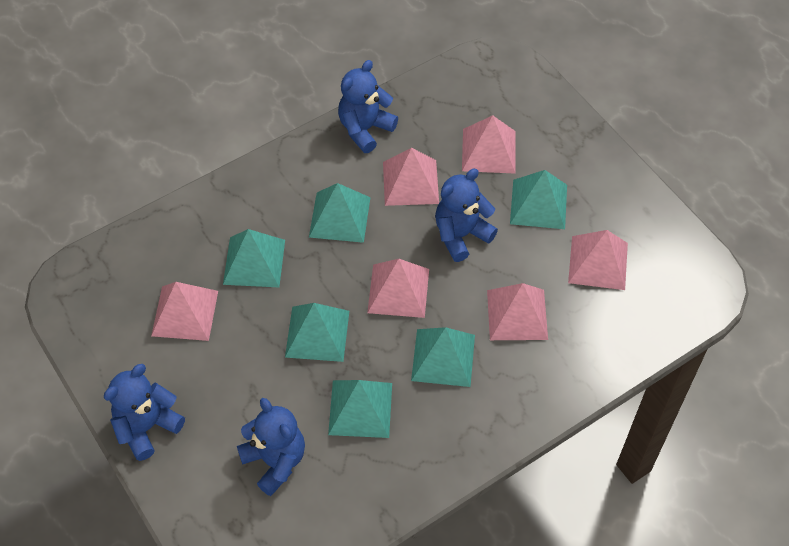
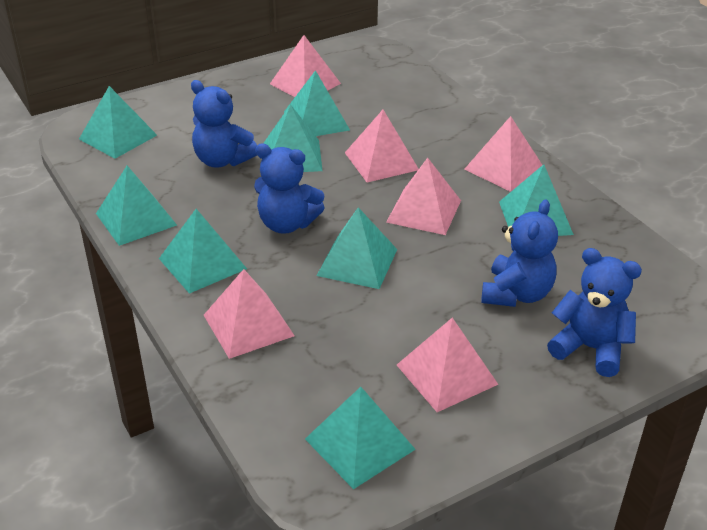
turquoise pyramid: [223,229,285,287] [285,303,349,362] [309,183,371,243] [328,380,392,438] [411,327,475,387] [510,170,567,229] = 6 -> [79,86,157,159] [96,166,177,246] [159,209,247,294] [264,104,323,172] [284,70,350,136] [305,387,416,489] [317,207,397,289] [499,164,574,236] = 8

